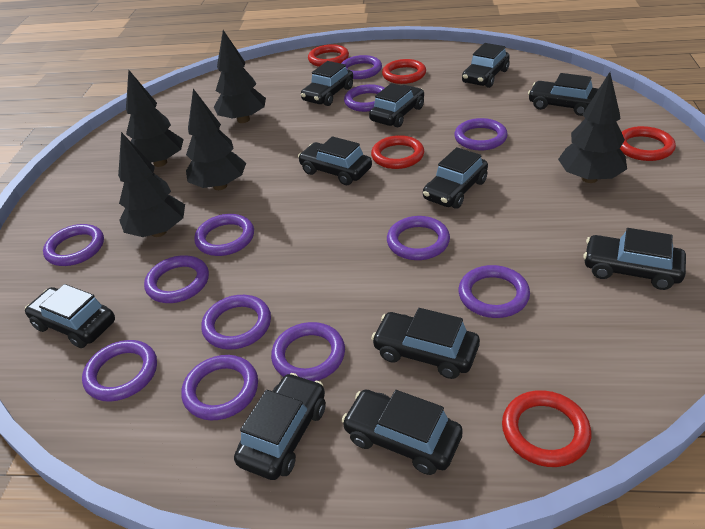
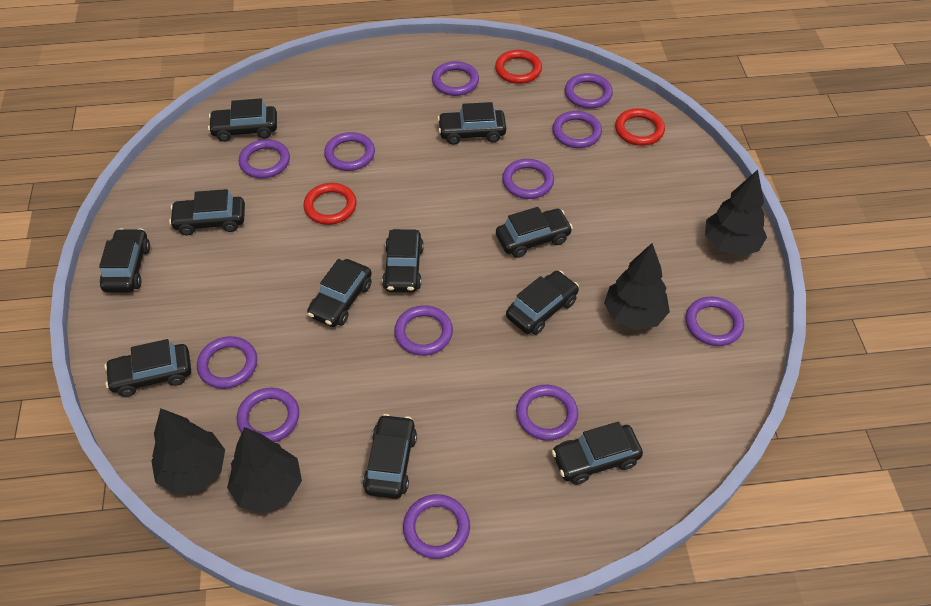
black tree: [118,132,185,237] [126,70,184,167] [186,89,246,190] [214,30,266,123] [558,72,627,183] = 5 -> [151,409,225,495] [227,427,302,514] [604,243,670,330] [705,170,767,257] = 4
red ring: [308,44,349,67] [371,135,424,169] [382,59,426,84] [502,390,591,467] [620,126,676,161] = 5 -> [303,183,357,225] [495,50,542,84] [615,108,665,146] = 3

